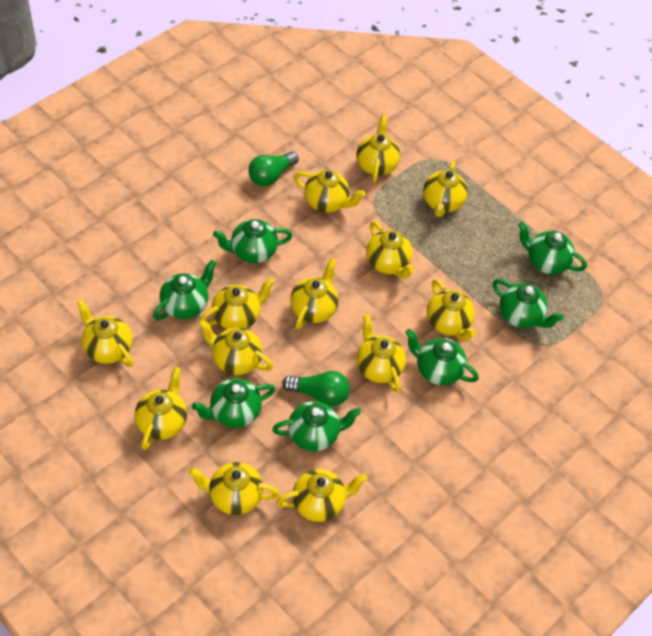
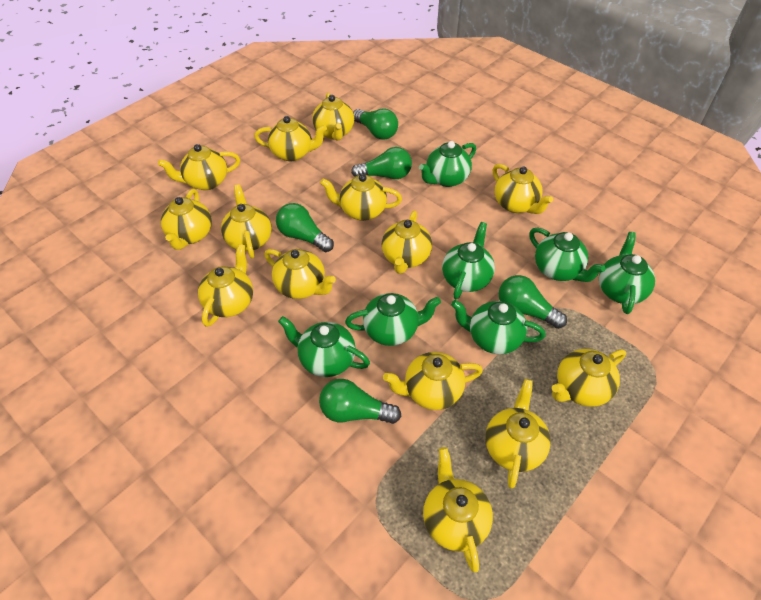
green light bulb: [248,151,299,186] [282,371,350,407] = 2 -> [276,203,334,252] [319,379,402,424] [351,147,412,179] [353,109,398,140] [499,275,567,329] = 5
yellow teapot: [77,300,133,367] [135,367,187,450] [189,462,280,515] [198,319,273,375] [201,278,275,329] [276,469,367,522] [290,258,338,330] [294,170,365,213] [356,115,400,183] [357,314,406,392] [366,221,414,279] [423,161,468,217] [427,279,476,342] = 13 -> [158,144,240,190] [161,189,212,250] [198,244,253,327] [221,184,271,258] [254,116,327,161] [264,249,336,299] [312,93,354,141] [320,174,402,221] [381,211,432,274] [383,352,483,410] [423,447,493,572] [485,379,551,488] [493,164,553,214] [552,349,626,407] = 14

